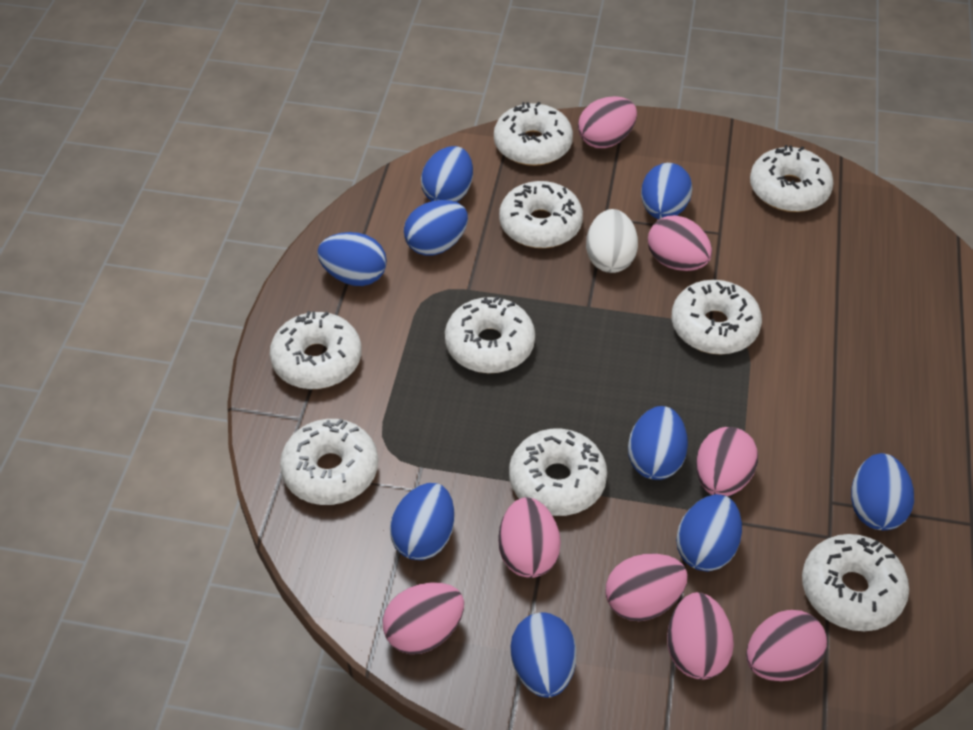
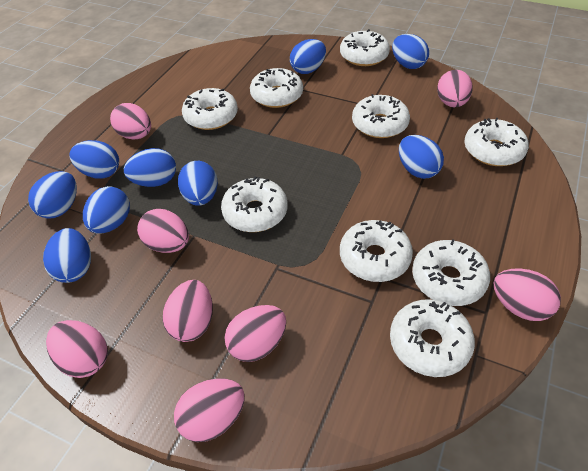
white egg: [586,209,638,273] = 1 -> none = 0

